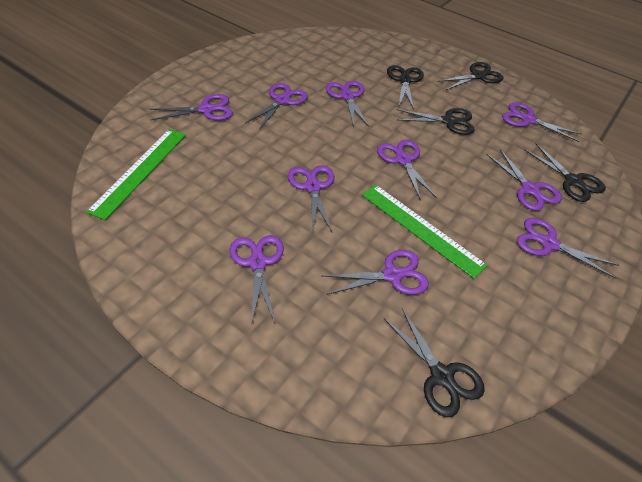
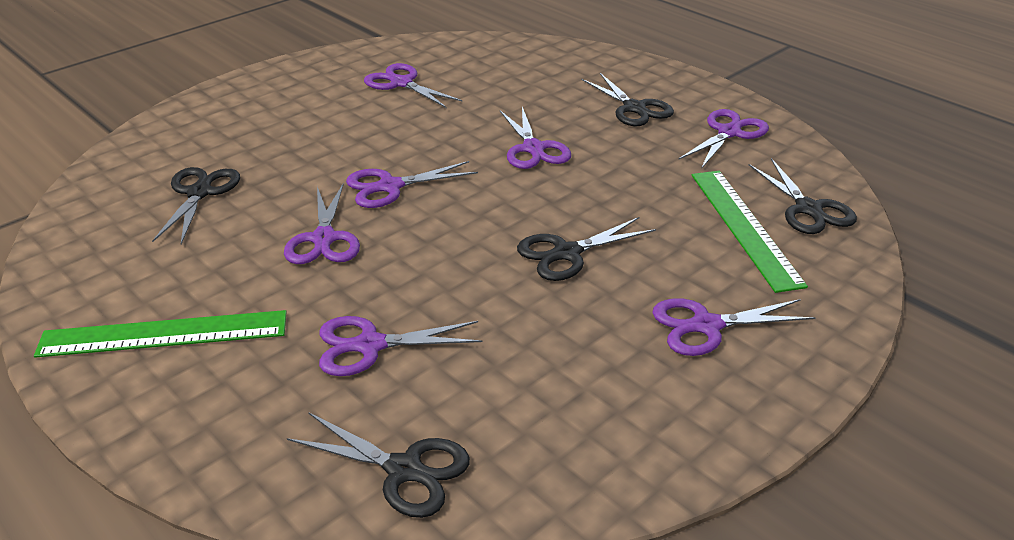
purple scissors: [150,94,233,120] [230,235,284,325] [245,83,308,130] [288,165,334,232] [322,250,429,295] [326,81,369,127] [377,140,437,201] [486,149,562,211] [502,102,582,142] [517,218,619,279] = 10 -> [284,183,360,264] [319,316,482,376] [346,161,478,208] [364,63,463,108] [500,107,571,169] [652,298,816,356] [679,109,769,169] = 7

